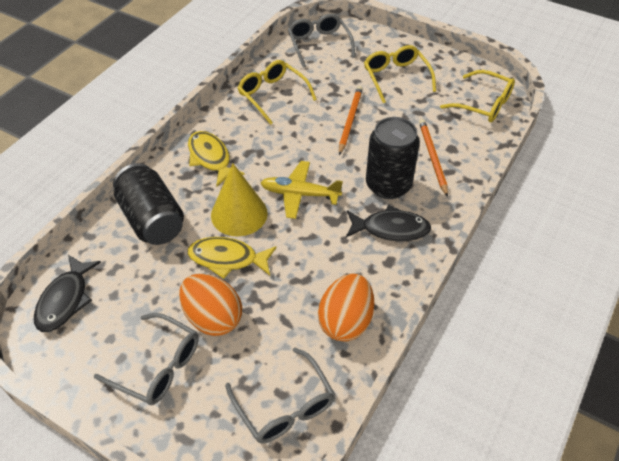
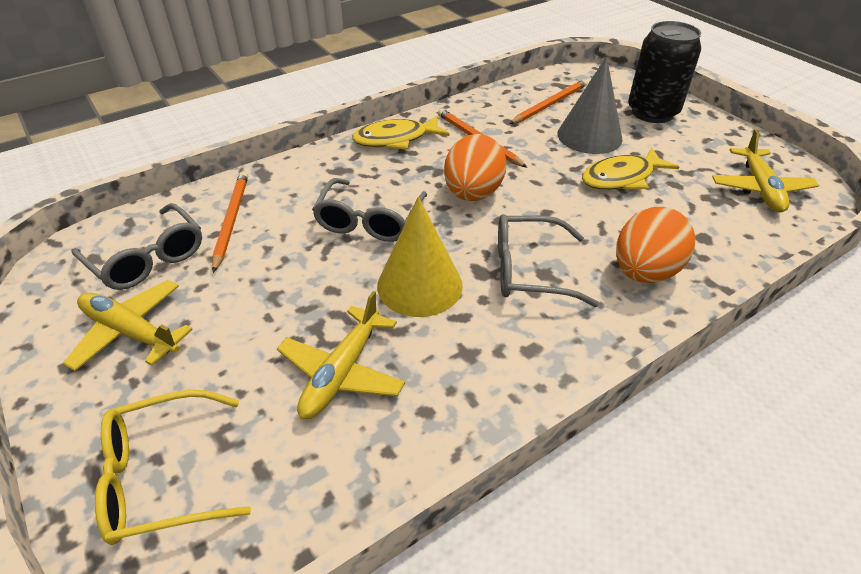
black can: [113,163,184,245] [366,117,420,199] = 2 -> [628,21,701,123] = 1
black fish: [34,255,101,332] [346,205,431,241] = 2 -> none = 0
grey cone: none = 0 -> [557,56,623,154] = 1
orange pencil: [339,86,363,155] [419,119,448,197] = 2 -> [212,171,248,273] [438,108,527,168] [509,79,588,124] = 3
yellow glasses: [238,60,317,125] [364,45,436,103] [440,70,515,122] = 3 -> [95,389,251,545] = 1
yellow plane: [261,161,343,219] = 1 -> [63,280,193,371] [277,291,405,419] [712,129,819,213] = 3

